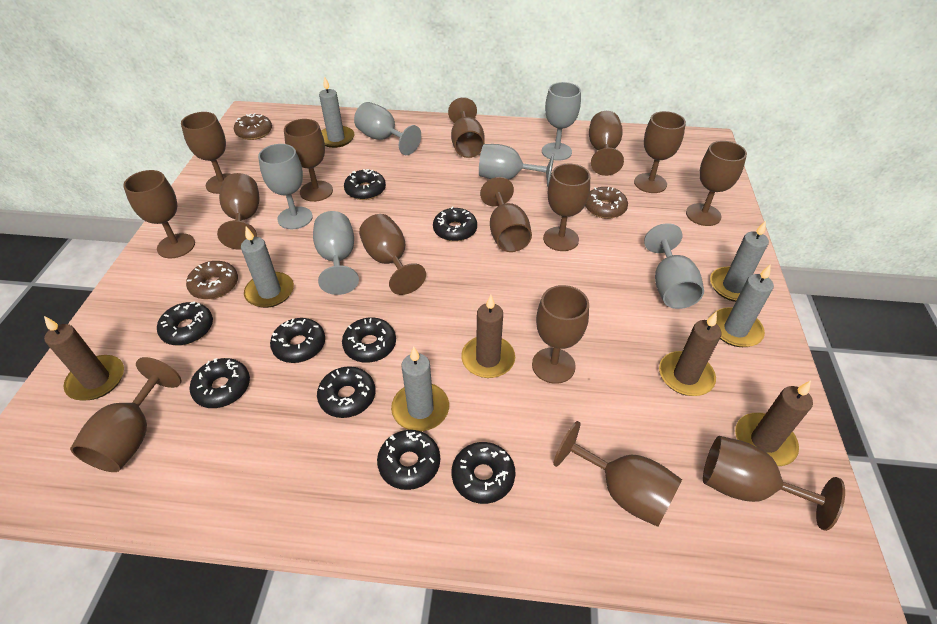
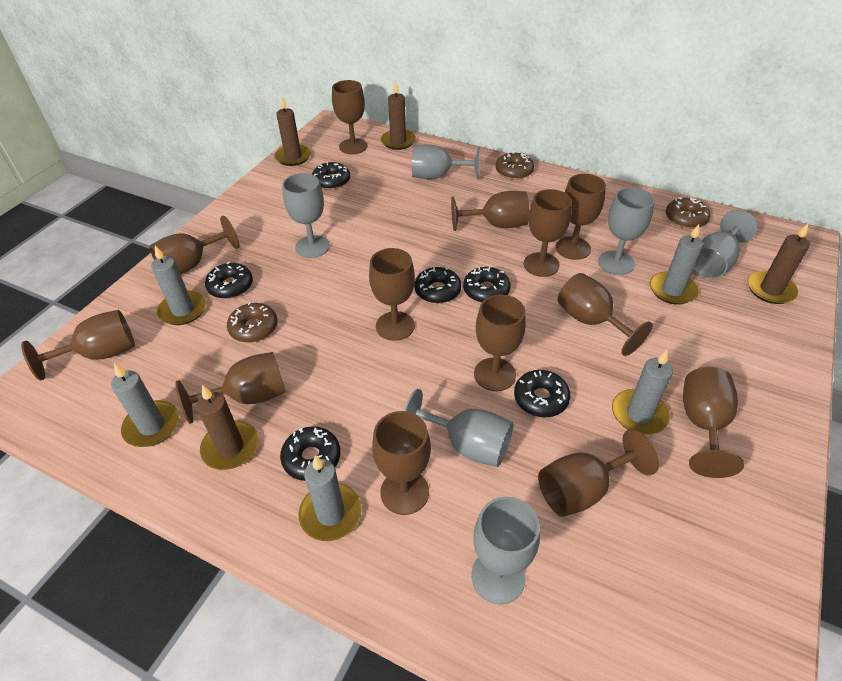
black donut: [157,301,213,345] [190,358,250,408] [270,318,325,363] [317,366,375,418] [342,317,396,363] [344,169,386,200] [377,430,440,490] [433,206,477,242] [452,442,516,504] = 9 -> [205,262,253,299] [280,426,340,481] [312,162,350,190] [414,267,461,304] [463,267,511,303] [514,370,570,417] = 6
brown goblet: [70,357,181,472] [123,170,195,258] [181,112,230,194] [217,173,259,250] [284,119,333,202] [359,214,426,295] [448,97,485,158] [480,177,532,252] [532,285,589,384] [543,164,590,251] [553,421,682,527] [589,111,624,176] [634,111,686,193] [686,141,747,226] [703,436,845,531] = 15 -> [21,310,135,380] [149,216,239,274] [175,352,286,424] [332,80,367,154] [369,248,415,341] [372,411,431,515] [451,191,529,231] [474,295,526,391] [524,189,572,277] [538,429,659,517] [556,174,606,260] [558,273,653,356] [683,367,744,478] = 13

